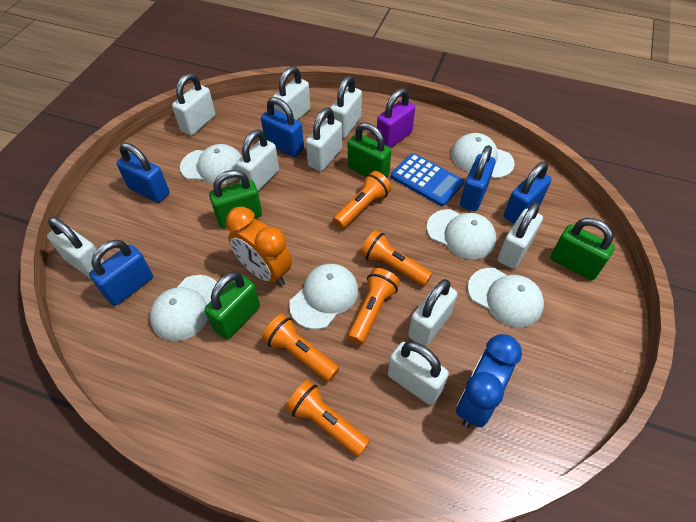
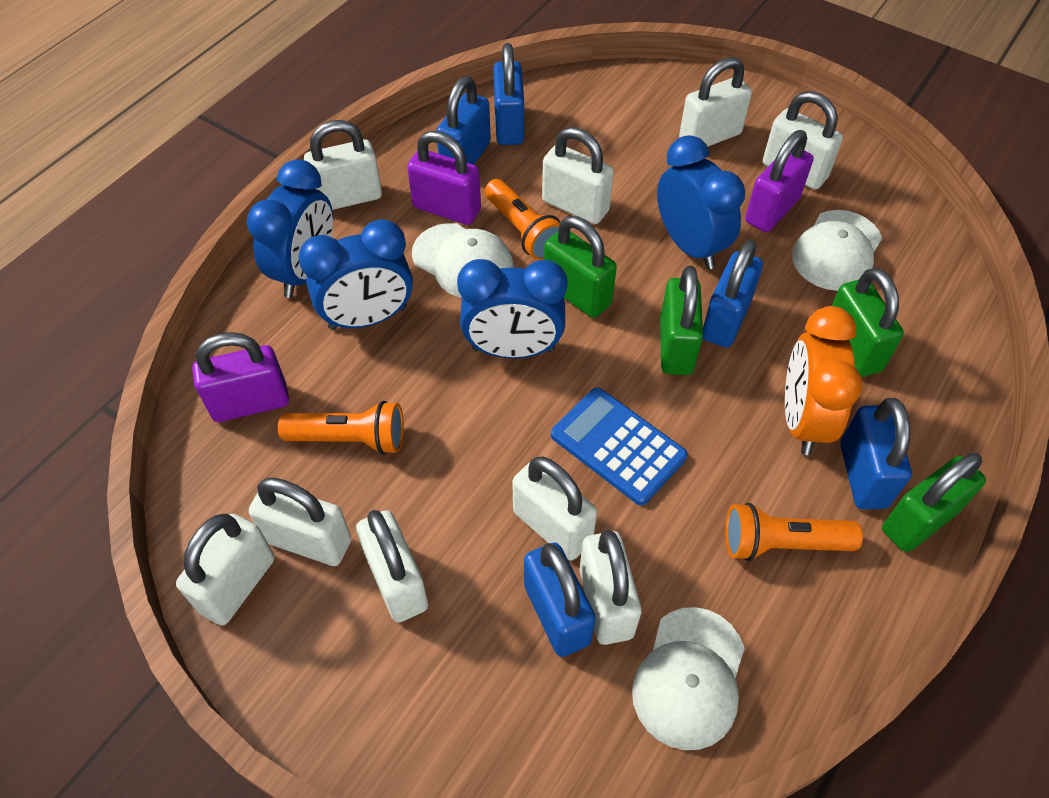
blue clock: [456,334,522,428] = 1 -> [247,159,333,298] [298,219,413,330] [457,259,568,358] [657,135,745,269] = 4
orange flashlight: [262,314,339,382] [286,380,370,457] [333,171,391,229] [348,268,400,345] [360,230,432,286] = 5 -> [278,401,404,455] [485,179,560,260] [725,503,863,561] = 3
purple padlock: [376,88,415,148] = 1 -> [192,332,289,422] [407,131,481,225] [745,130,814,232] = 3
white cap: [150,275,217,341] [180,144,242,185] [289,264,358,329] [427,209,496,260] [451,133,515,178] [468,268,544,327] = 6 -> [412,223,514,298] [632,607,745,750] [792,210,882,291] = 3

